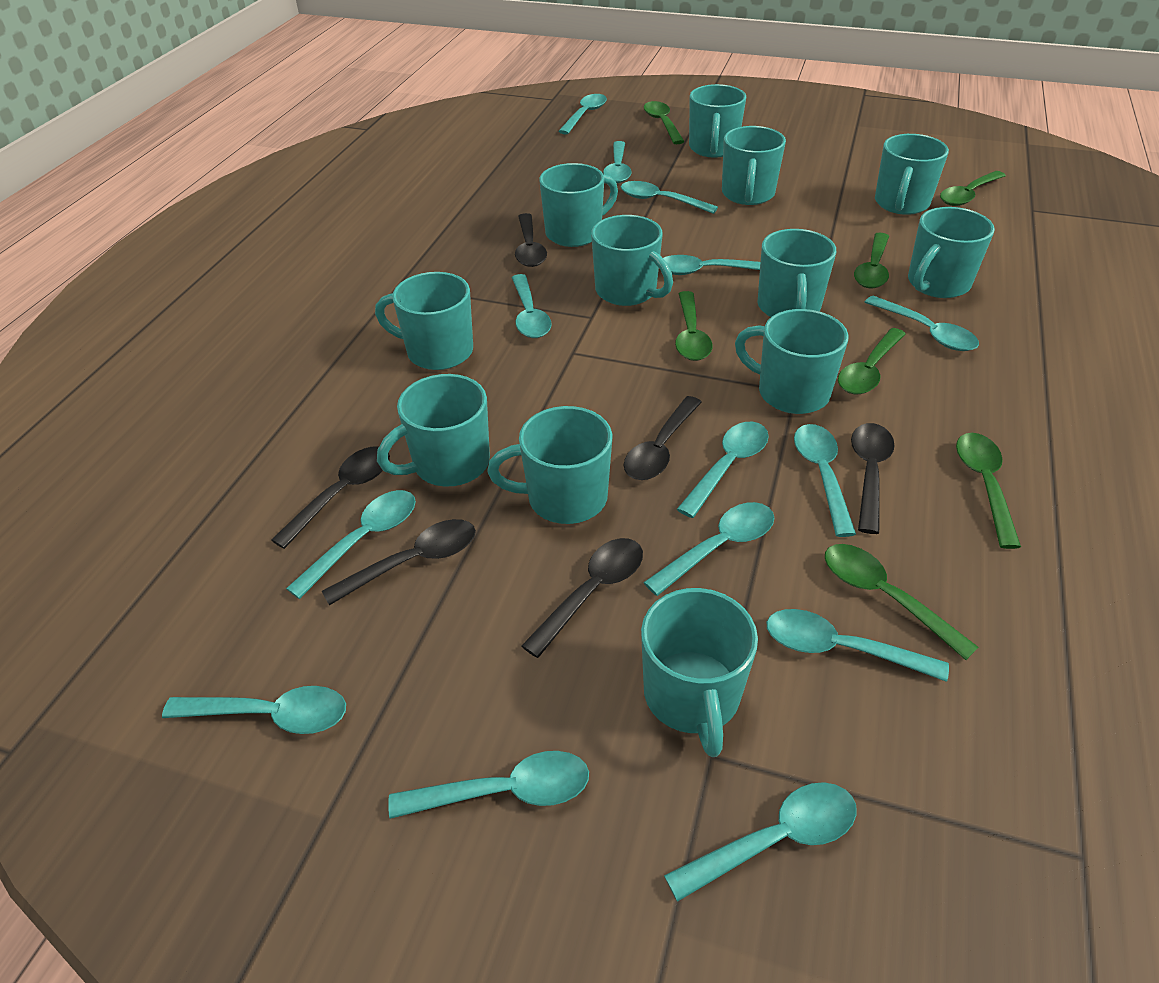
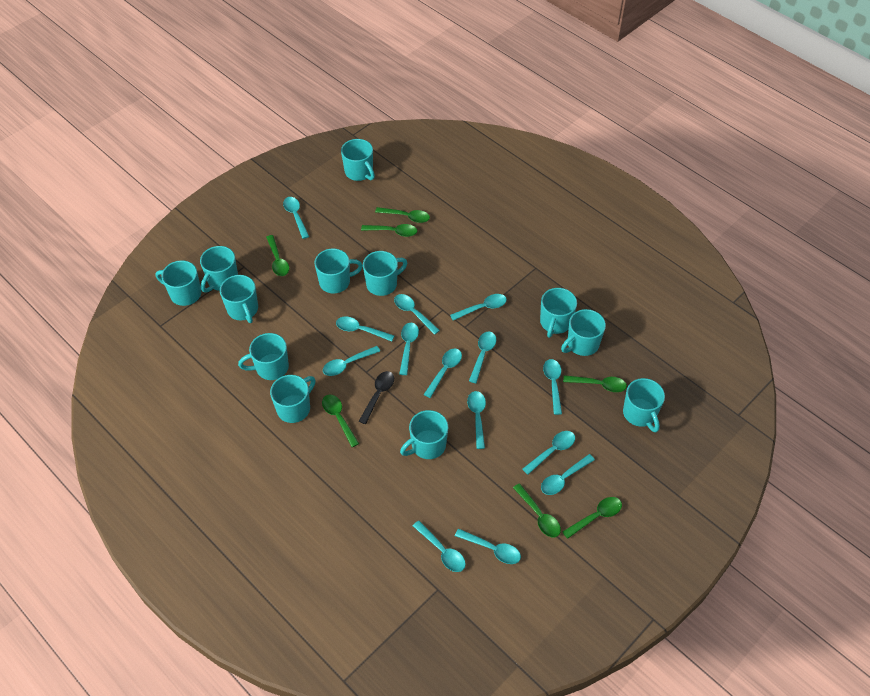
black spoon: [271,446,390,549] [322,519,476,605] [515,213,547,267] [521,538,643,658] [623,396,702,480] [851,423,895,534] = 6 -> [359,371,394,424] = 1

